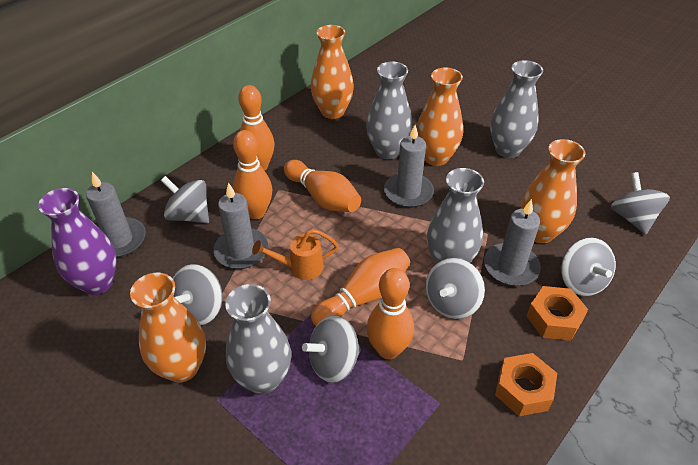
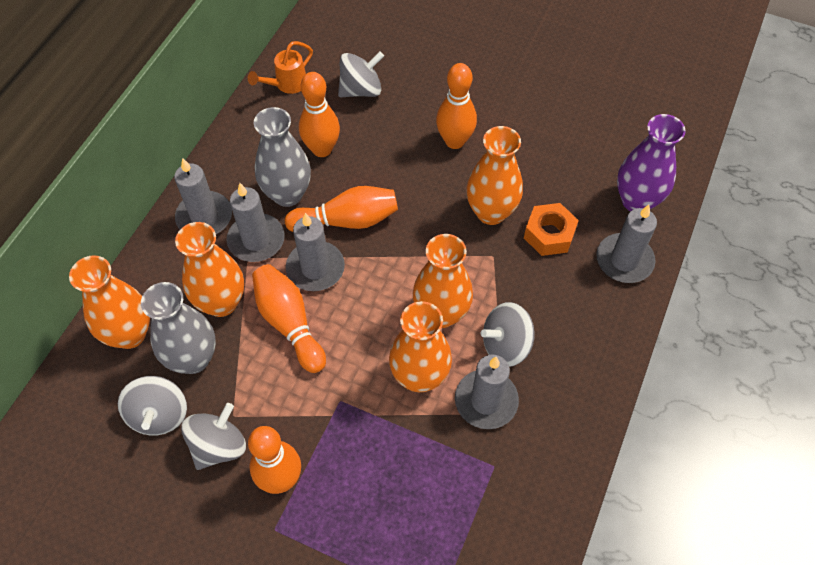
grey candle: [86,172,146,258] [213,182,268,269] [384,125,434,208] [484,199,541,286] = 4 -> [174,158,232,234] [227,183,285,262] [286,213,345,291] [455,355,519,429] [596,205,657,283] = 5
grey spinning top: [161,176,209,223] [172,264,223,325] [302,315,361,383] [426,258,485,319] [561,238,616,296] [611,172,670,235] = 6 -> [118,376,187,436] [181,403,246,470] [338,51,384,97] [481,302,535,367] = 4
grey vase: [225,284,291,394] [366,62,413,159] [427,168,484,264] [490,60,543,158] = 4 -> [141,282,216,374] [254,107,311,207] = 2
orange nut: [495,353,557,416] [526,286,588,341] = 2 -> [524,203,579,256] = 1
orange vase: [130,273,206,383] [311,25,354,119] [417,68,463,166] [521,139,585,243] = 4 -> [69,255,150,349] [175,222,244,317] [389,301,452,392] [413,234,473,328] [466,126,523,225] = 5

